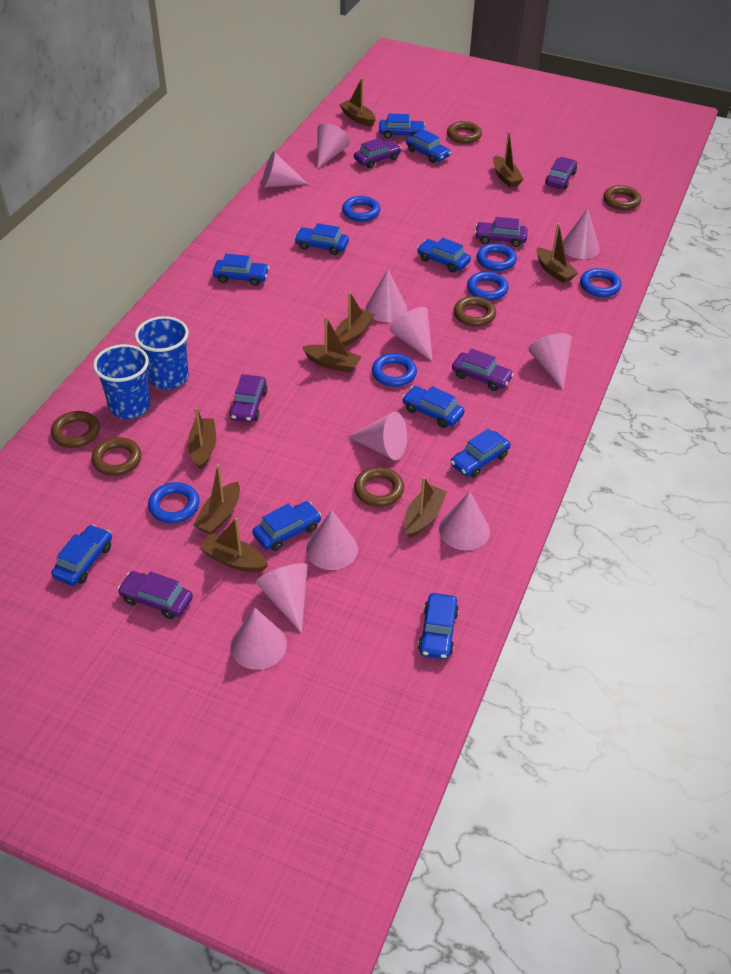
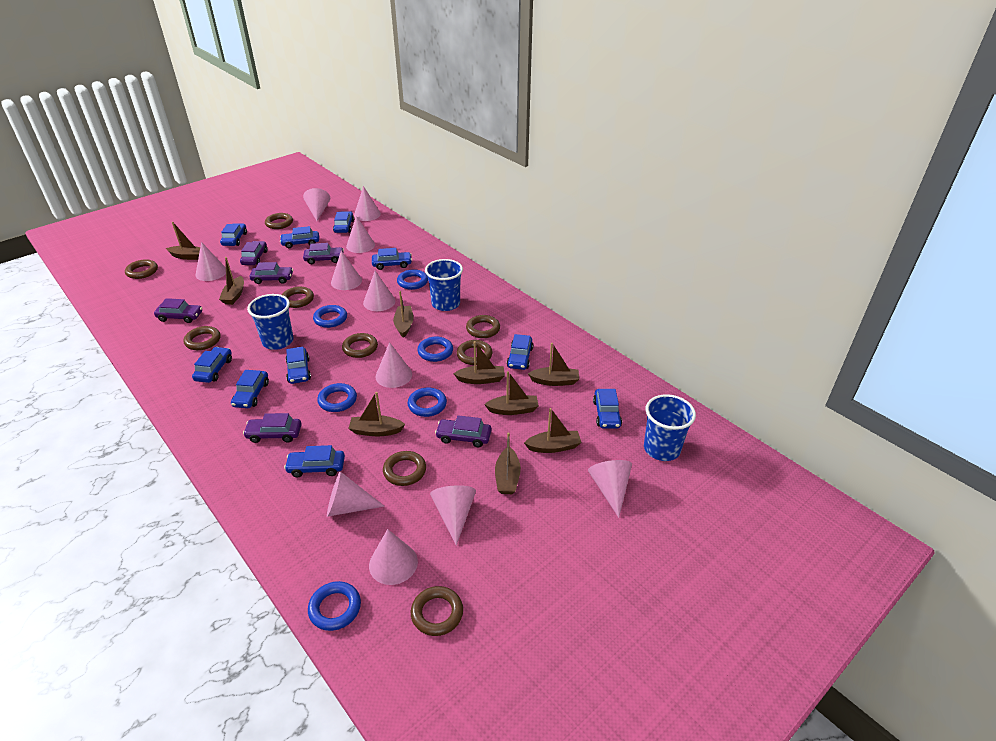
blue cup: [93,344,150,419] [135,316,189,389] = 2 -> [247,294,294,350] [425,259,463,311] [644,394,696,461] = 3
brown ring: [51,411,100,448] [91,437,141,476] [354,467,404,507] [447,121,482,144] [454,296,496,327] [603,185,641,210] = 6 -> [125,259,158,279] [184,326,221,350] [265,213,293,229] [282,287,314,308] [342,333,378,358] [383,451,426,486] [411,586,463,636] [457,340,493,365] [466,315,500,338] = 9

